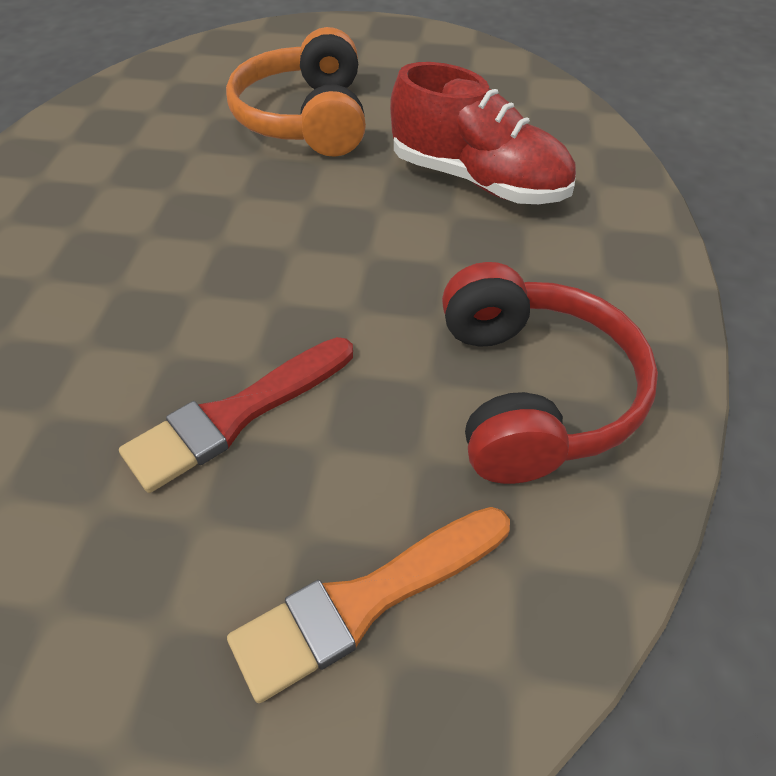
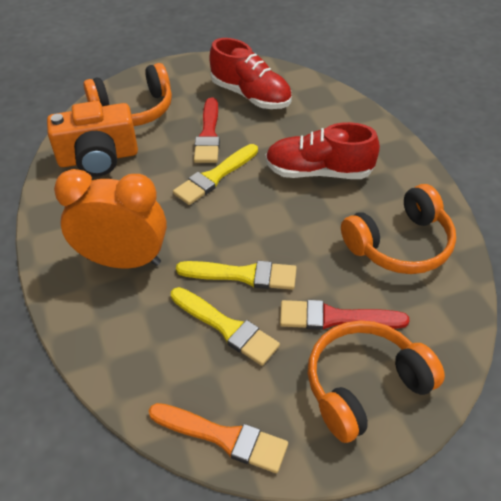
orange camera: none = 0 -> [47,101,138,177] = 1
orange clock: none = 0 -> [54,169,167,269] = 1
orange headphones: [226,27,366,157] = 1 -> [83,63,172,126] [308,320,445,443] [341,184,456,274] = 3
red brush: [119,337,353,493] = 1 -> [194,98,220,163] [280,300,409,330] = 2
red headphones: [442,262,658,484] = 1 -> none = 0
red shoe: [390,62,576,204] = 1 -> [209,38,292,109] [265,122,380,179] = 2
yellow brush: none = 0 -> [171,287,280,366] [173,144,258,205] [176,261,297,290] = 3

